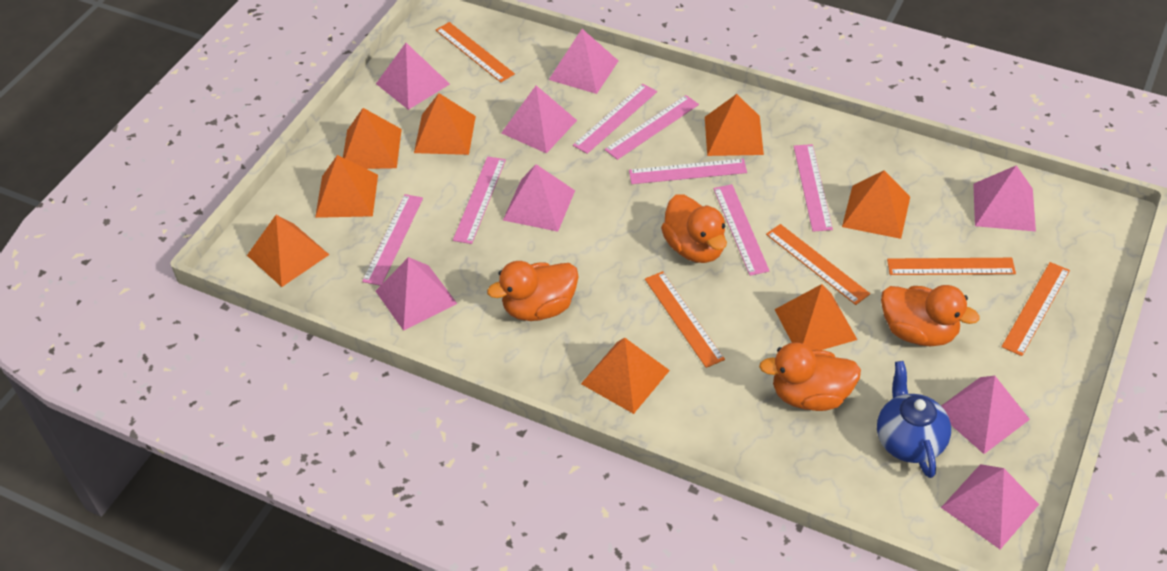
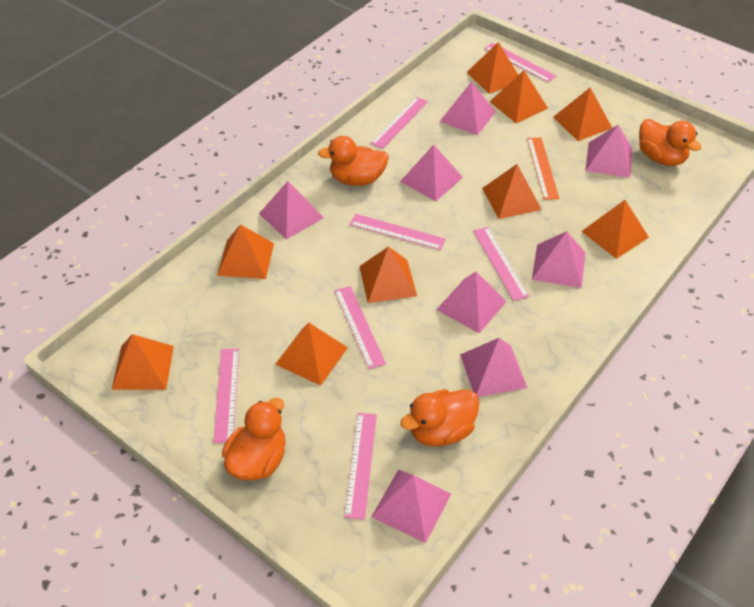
blue teapot: [877,361,951,478] = 1 -> none = 0
orange pyramid: [247,215,329,287] [315,155,378,218] [343,108,402,169] [414,93,476,155] [581,338,670,414] [705,94,764,156] [774,284,857,350] [842,170,910,239] = 8 -> [112,334,174,390] [217,224,274,279] [275,322,348,386] [359,246,417,303] [467,42,518,94] [482,164,542,219] [490,70,548,123] [553,88,612,141] [581,200,649,259] = 9
orange ruler: [436,22,515,82] [645,271,725,368] [766,224,870,305] [887,258,1016,275] [1001,262,1070,356] = 5 -> [527,137,559,200] = 1

